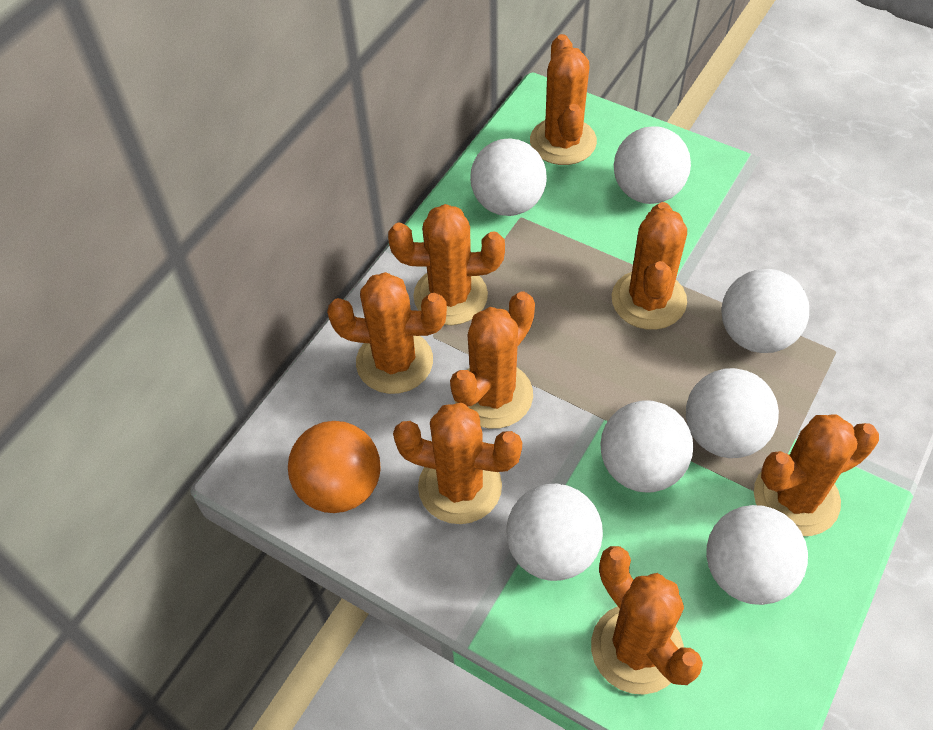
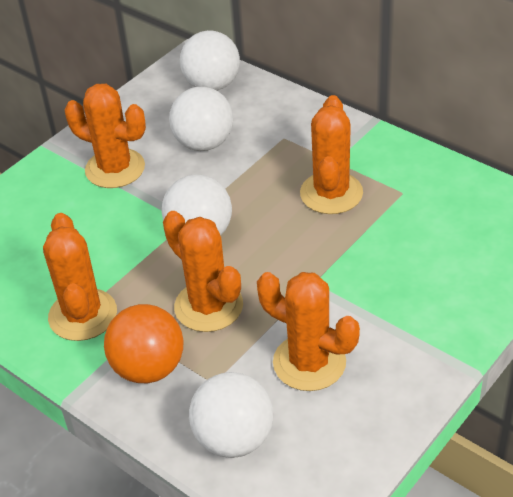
orange cactus: [327,272,447,394] [388,204,505,325] [393,403,522,524] [450,292,535,429] [530,34,597,165] [591,546,703,695] [612,202,687,330] [754,414,879,536] = 8 -> [43,213,117,341] [65,84,146,188] [163,211,243,332] [257,272,360,391] [300,95,363,214] = 5
white ball: [470,139,547,216] [506,484,603,581] [600,400,693,492] [614,126,691,204] [686,368,779,458] [706,505,808,605] [721,269,809,353] = 7 -> [162,175,232,236] [169,87,233,151] [180,30,240,91] [189,372,273,458] = 4

